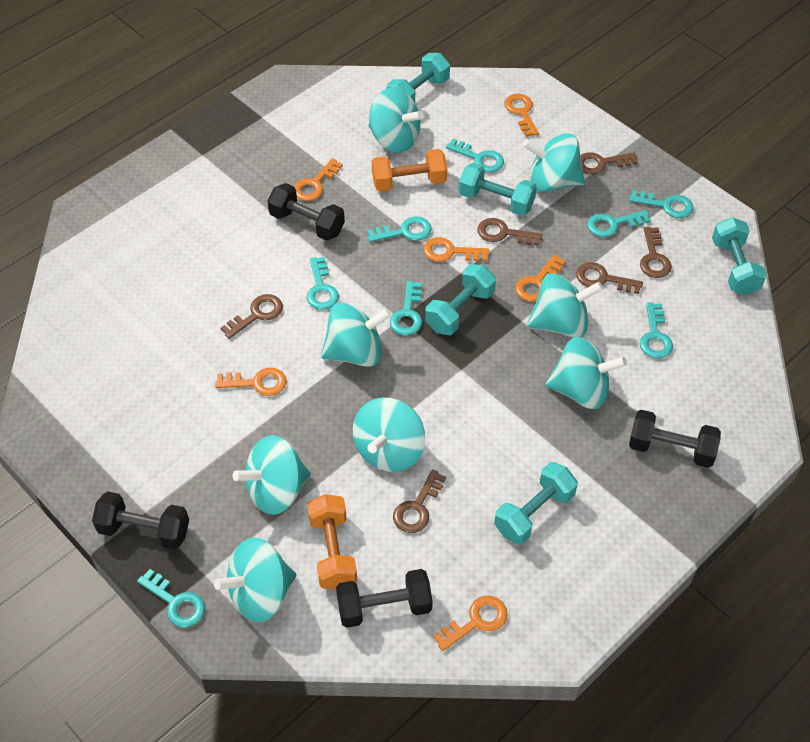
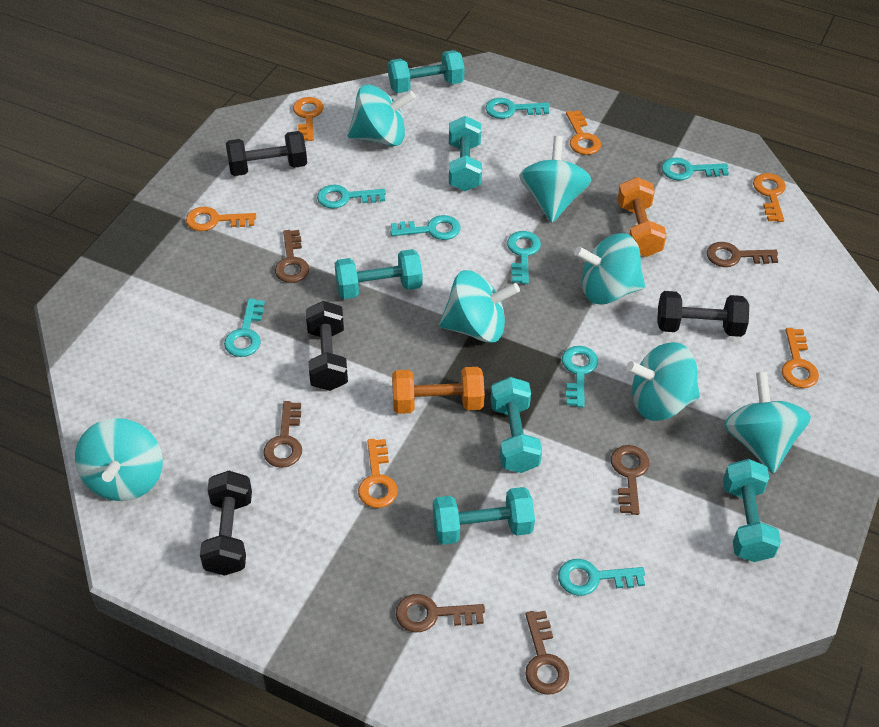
turquoise dumbbell: [387,53,450,102] [425,264,496,335] [459,162,537,216] [494,462,578,545] [712,217,767,295] = 5 -> [335,249,423,299] [388,50,465,93] [433,487,535,545] [449,116,482,191] [490,377,542,473] [723,459,781,562] = 6
turquoise spinning top: [214,537,296,622] [233,435,311,515] [321,303,392,367] [353,398,425,472] [368,88,424,153] [523,133,585,192] [527,273,603,338] [546,337,627,409] = 8 -> [75,418,163,501] [348,84,416,146] [439,270,520,343] [519,136,591,223] [574,233,645,305] [626,342,700,421] [724,372,811,474] = 7

